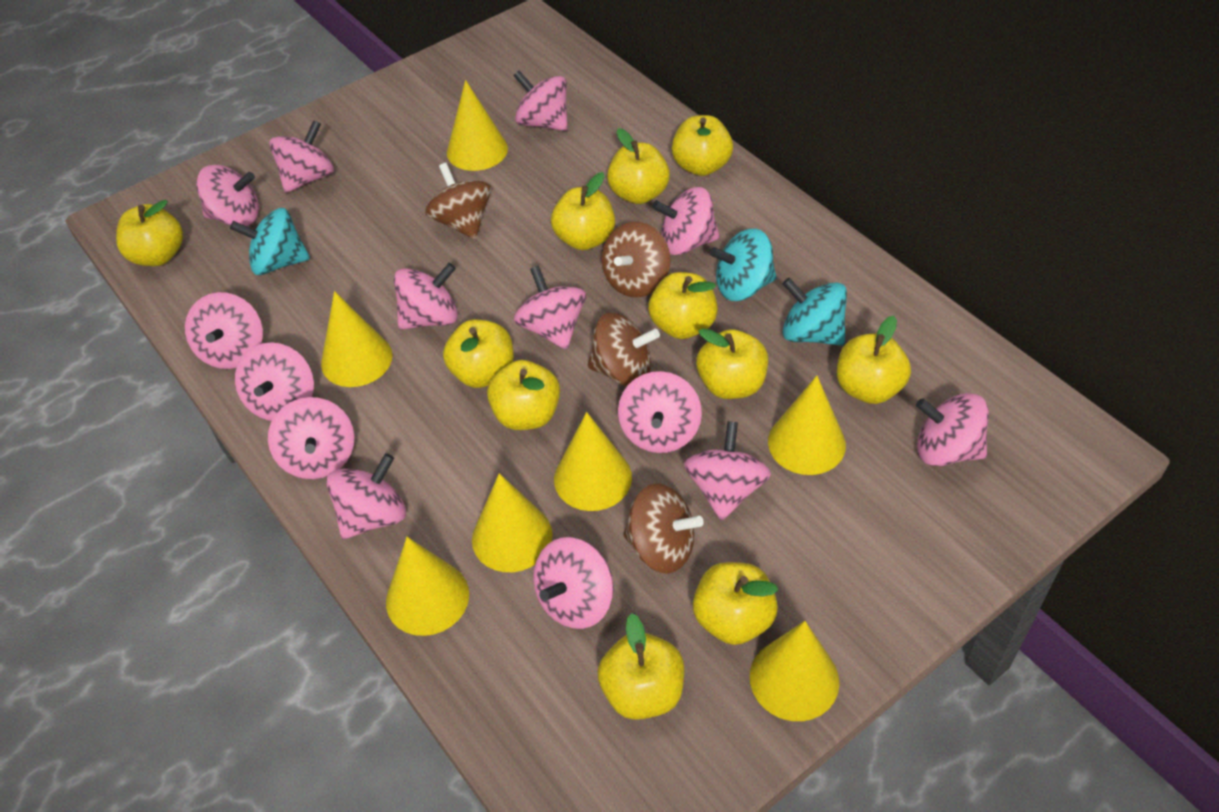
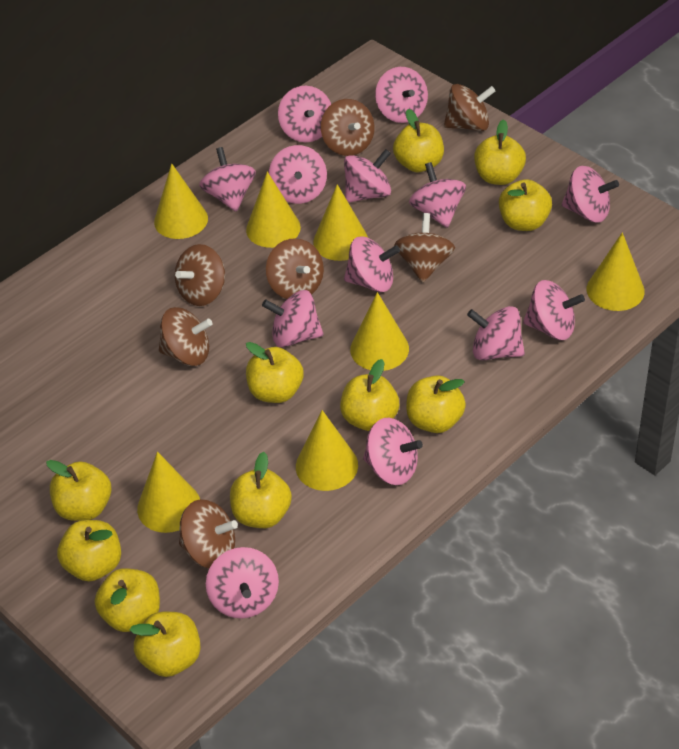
brown spinning top: [425,163,491,239] [587,313,660,387] [602,222,670,297] [623,483,704,574] = 4 -> [159,307,212,366] [175,244,225,306] [179,499,238,568] [266,238,324,299] [321,99,375,156] [394,213,455,283] [444,84,495,131] = 7
pink spinning top: [185,292,263,369] [196,165,259,226] [235,342,314,421] [268,397,354,479] [269,120,334,193] [326,453,406,539] [394,263,458,330] [513,70,568,131] [514,266,586,350] [533,537,614,629] [618,371,702,453] [652,187,720,255] [684,421,771,521] [916,393,989,466] = 14 -> [199,147,256,212] [206,547,279,619] [262,290,323,347] [269,145,327,204] [278,86,331,142] [344,149,391,203] [344,236,400,292] [363,418,423,485] [375,67,428,123] [409,162,466,228] [467,306,525,360] [523,280,585,340] [562,166,619,223] = 13
turquoise spinning top: [230,208,310,275] [710,229,776,301] [783,278,847,346] = 3 -> none = 0

